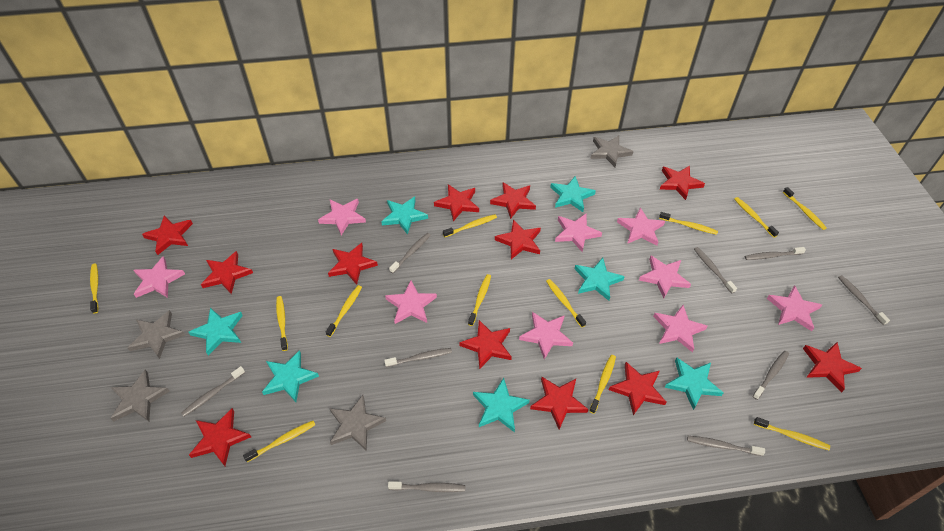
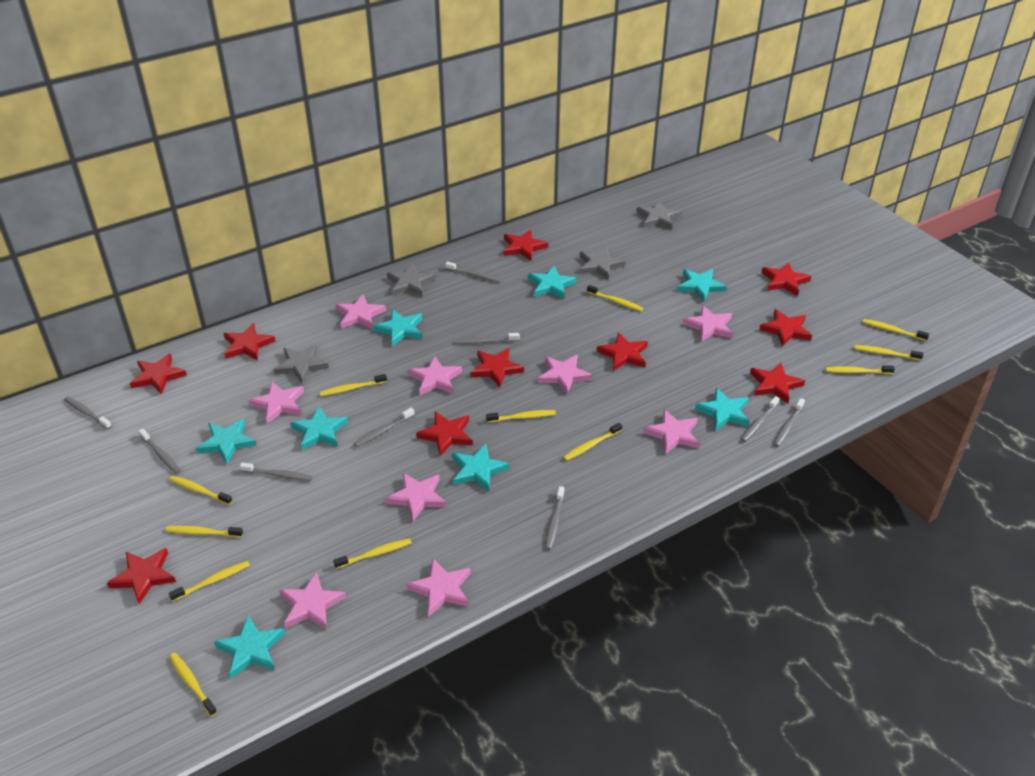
red star: [142,216,193,255] [189,408,251,466] [201,251,253,294] [328,243,378,285] [434,185,479,221] [460,320,512,370] [490,182,536,219] [495,220,541,259] [530,377,589,430] [609,362,666,415] [660,166,705,200] [803,342,862,393] = 12 -> [107,548,176,604] [130,353,187,394] [224,323,275,361] [416,412,473,456] [471,348,524,387] [504,229,548,261] [596,332,648,371] [750,363,805,403] [759,309,812,347] [762,262,811,296] = 10
turquoise star: [189,308,243,356] [262,350,319,402] [381,197,428,235] [473,378,530,433] [550,176,596,212] [575,258,625,301] [664,357,723,410] = 7 -> [196,419,257,464] [214,615,285,679] [290,407,348,450] [373,309,423,346] [452,444,509,491] [528,266,577,299] [677,269,727,302] [695,388,750,431] = 8

